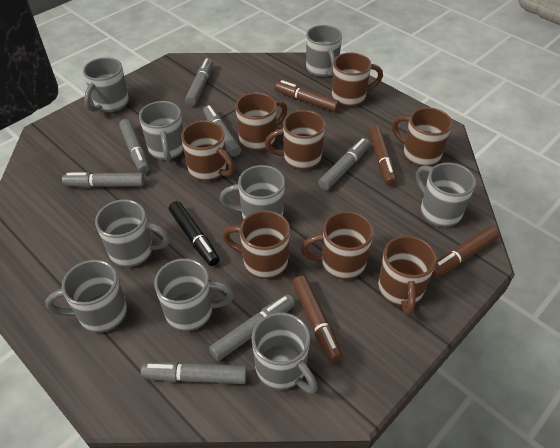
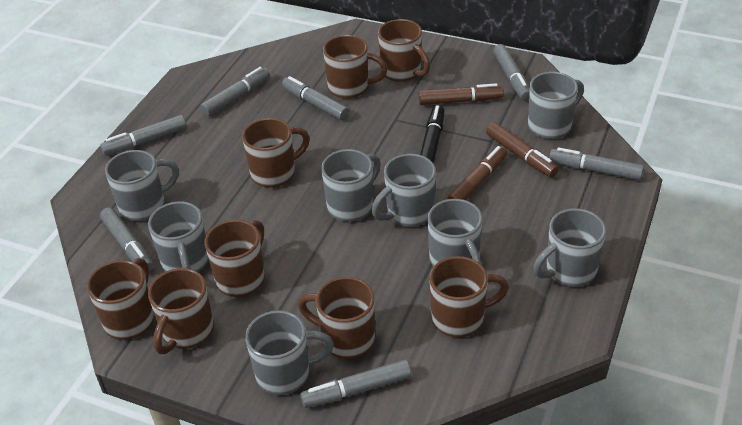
brown marker: [275,80,340,112] [292,275,342,363] [369,126,397,186] [431,226,499,278] = 4 -> [419,83,504,105] [447,146,507,200] [486,122,559,177] = 3
grey mug: [45,260,127,333] [83,57,129,112] [95,200,170,267] [139,101,184,162] [154,258,234,331] [220,165,285,220] [252,312,318,394] [306,25,342,77] [416,163,476,227] = 9 -> [105,150,179,221] [148,202,209,272] [245,310,334,395] [321,149,381,222] [372,154,436,227] [428,199,482,267] [528,72,584,139] [533,208,606,287] = 8

